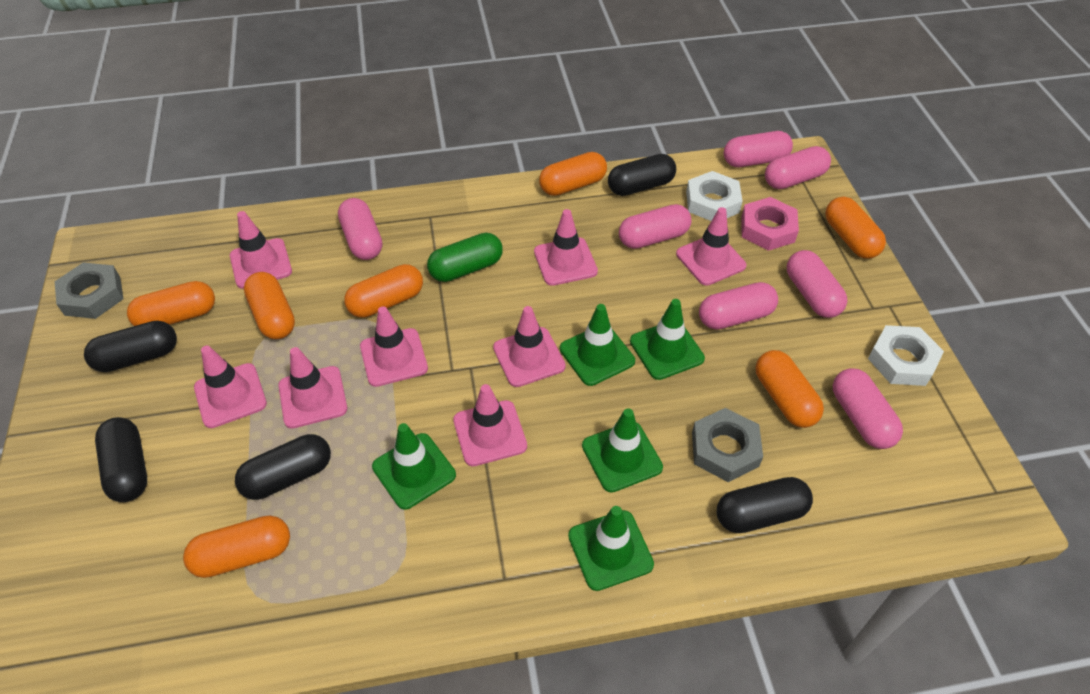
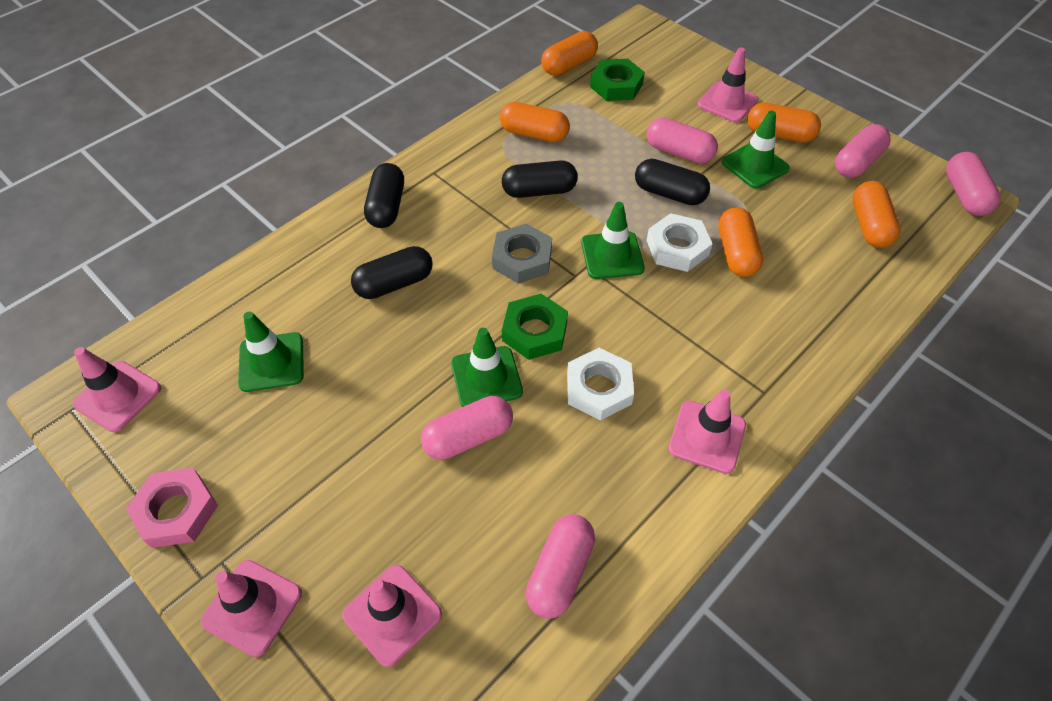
black capsule: [84,321,177,372] [95,417,147,502] [235,434,331,500] [608,154,676,196] [717,477,813,533] = 5 -> [351,246,432,299] [364,163,404,228] [502,160,578,198] [635,159,710,205] = 4
green capsule: [427,233,503,282] = 1 -> none = 0
green nut: none = 0 -> [502,294,568,360] [590,59,645,101] = 2
green traffic cone: [372,423,456,510] [560,304,635,386] [568,506,654,591] [582,408,663,493] [630,299,705,380] = 5 -> [238,312,304,392] [451,328,523,407] [581,202,645,279] [722,111,790,189] = 4
grey nut: [55,263,123,319] [692,408,763,482] = 2 -> [492,224,552,284] = 1
orange capsule: [127,281,215,326] [183,516,290,578] [244,272,295,339] [344,264,423,318] [539,152,607,196] [755,350,824,428] [825,197,886,259] = 7 -> [500,102,570,142] [541,31,598,76] [718,207,763,277] [747,102,821,143] [852,181,901,248] = 5
pink capsule: [338,198,382,260] [619,204,691,249] [699,282,778,330] [724,131,793,167] [765,146,831,189] [787,250,848,318] [833,368,903,449] = 7 -> [421,396,513,460] [526,514,595,619] [647,118,718,164] [835,124,891,178] [946,152,1000,216] = 5
pink traffic cone: [194,346,267,428] [230,211,292,289] [278,347,347,429] [360,306,428,387] [453,384,527,466] [493,306,566,387] [534,209,598,286] [676,207,747,286] = 8 -> [73,347,161,432] [201,560,302,657] [342,565,442,667] [668,390,746,474] [697,47,758,123] = 5

